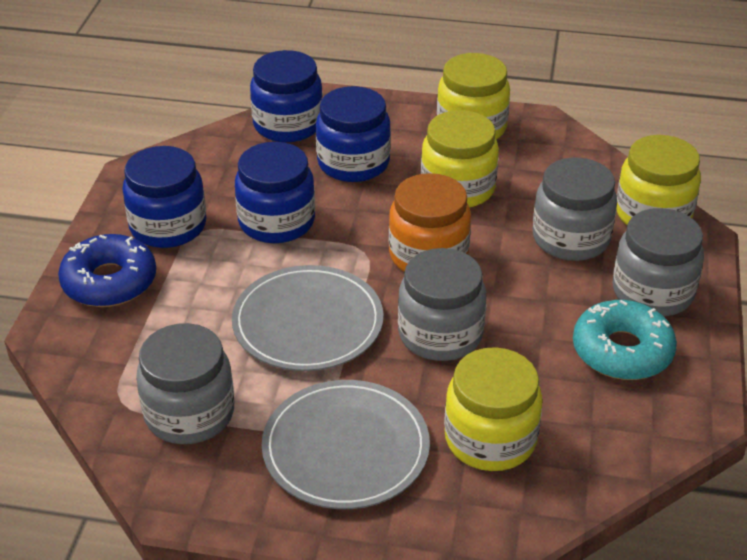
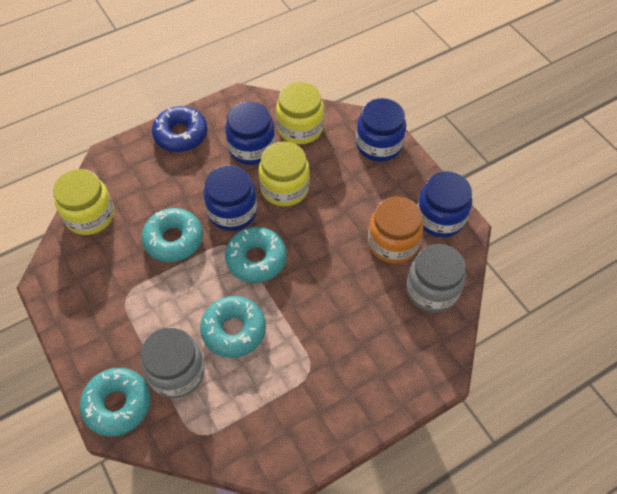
grey jar: [136,323,234,444] [398,248,486,361] [533,158,617,261] [613,208,704,317] = 4 -> [141,327,205,398] [406,244,466,313] = 2
grey plate: [232,265,384,371] [262,380,430,509] = 2 -> none = 0
turquoise donut: [573,300,677,380] = 1 -> [80,368,151,436] [142,208,203,262] [200,296,266,358] [225,227,287,283] = 4
yellow jar: [421,110,499,208] [437,53,510,139] [444,347,543,471] [616,135,701,225] = 4 -> [53,169,114,235] [259,141,310,206] [276,82,324,144] = 3

